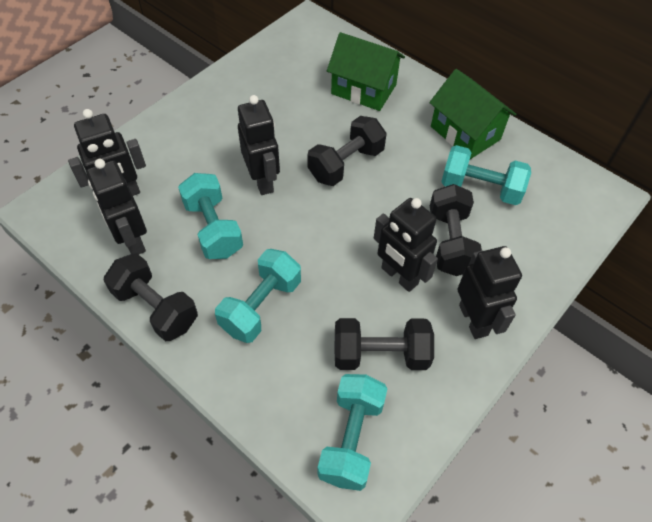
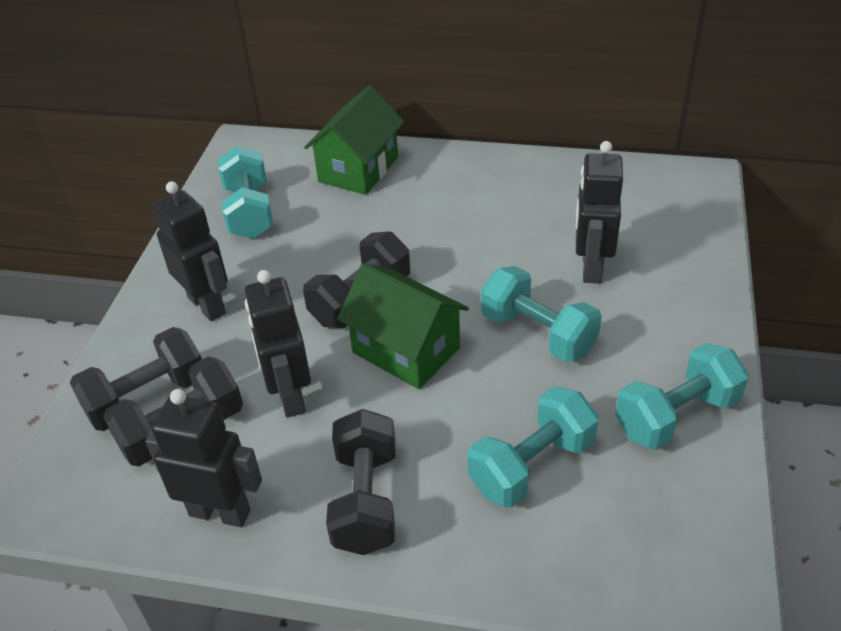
black robot: [68,109,146,196] [86,159,147,255] [238,95,280,195] [374,198,438,292] [457,246,522,339] = 5 -> [145,389,262,527] [152,181,228,321] [245,270,311,418] [576,141,623,284] = 4

